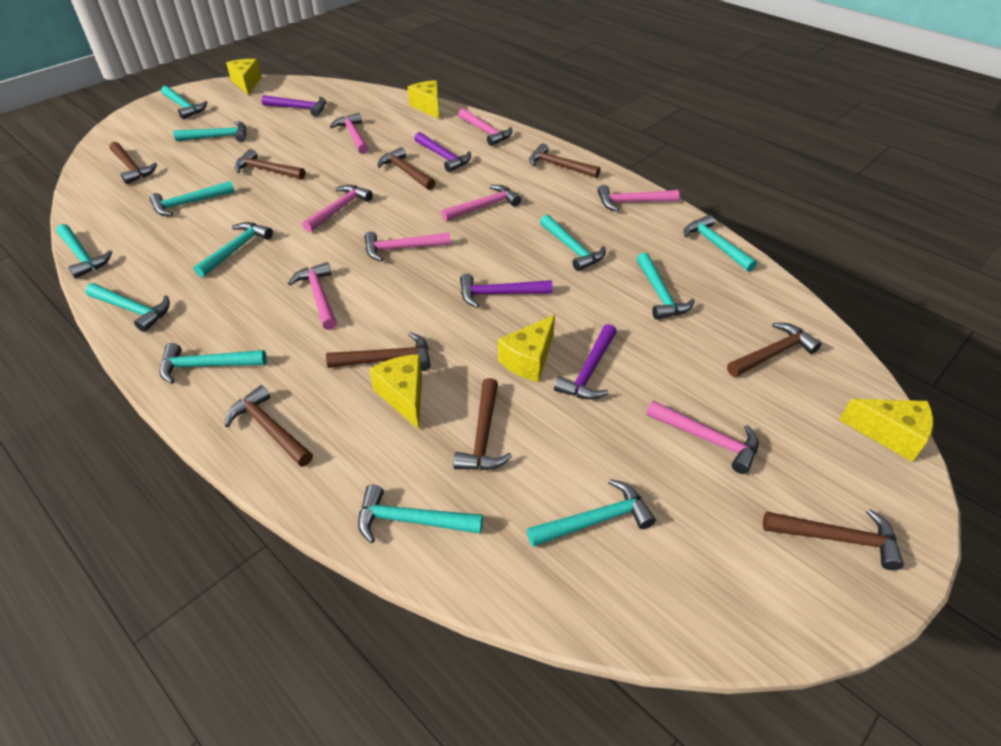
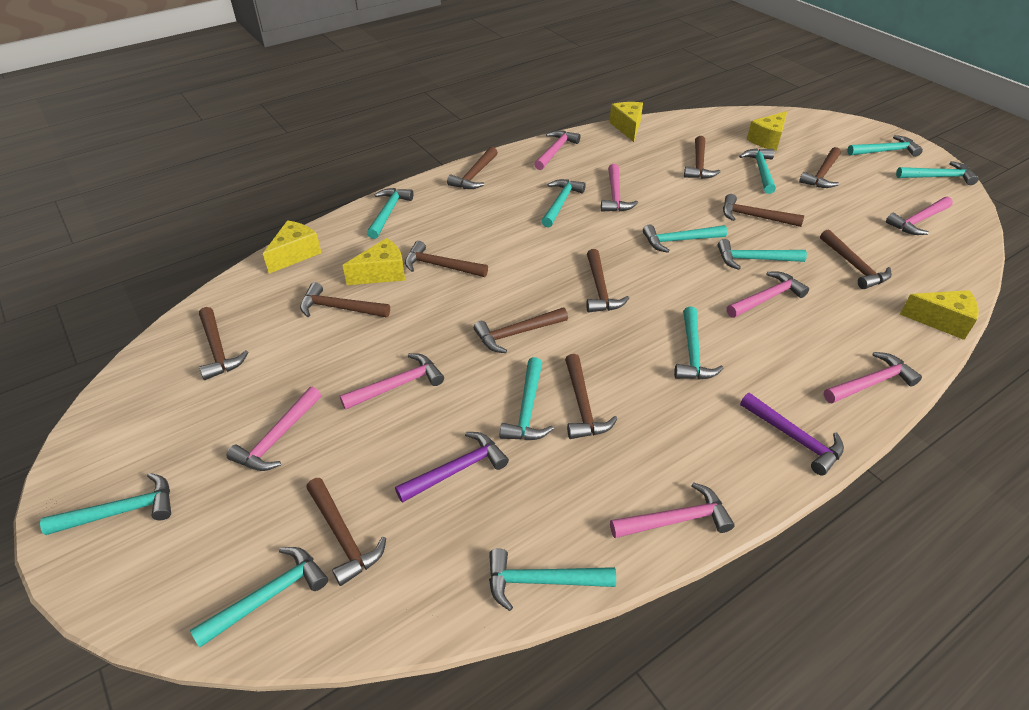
brown hammer: [109,142,157,184] [225,385,313,467] [234,149,305,179] [326,332,431,371] [377,147,436,190] [453,378,512,470] [529,143,600,178] [727,323,821,377] [763,509,904,570] = 9 -> [199,307,248,380] [300,282,390,318] [306,478,386,586] [405,241,488,277] [447,147,498,189] [474,308,568,353] [565,354,617,439] [586,249,629,312] [684,136,720,179] [723,194,804,227] [799,147,841,188] [820,229,892,289] = 12
purple hammer: [261,95,326,117] [414,132,471,172] [460,273,553,308] [554,324,617,400] = 4 -> [395,432,509,503] [740,393,844,475] = 2

